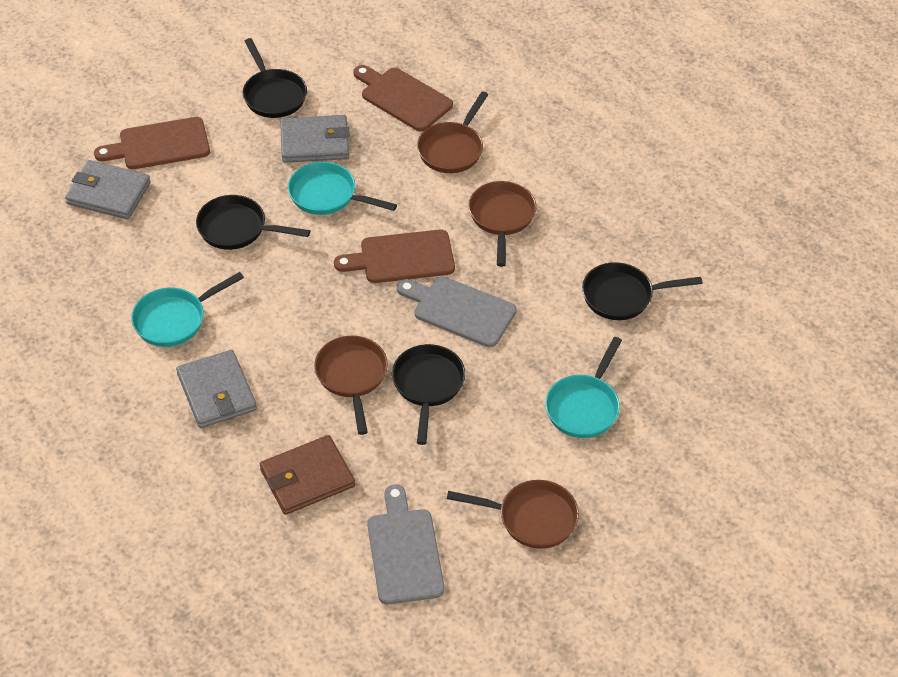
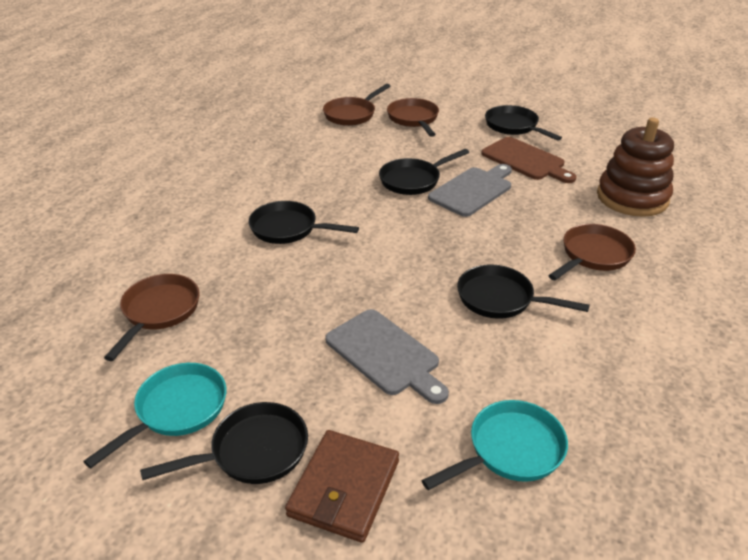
black pan: [196,195,310,250] [243,38,307,118] [392,344,465,445] [582,262,703,320] = 4 -> [140,402,308,484] [249,201,359,244] [379,149,469,195] [457,265,590,319] [485,105,562,141] = 5
brown cutting board: [94,117,210,169] [334,229,455,283] [353,65,453,132] = 3 -> [481,137,576,183] = 1
brown stacking toy: none = 0 -> [597,118,674,217] = 1
grey wallet: [65,160,151,219] [176,350,257,428] [280,115,350,163] = 3 -> none = 0
turquoise pan: [131,272,244,347] [288,162,397,215] [545,337,622,438] = 3 -> [83,363,227,468] [422,400,568,490] = 2

